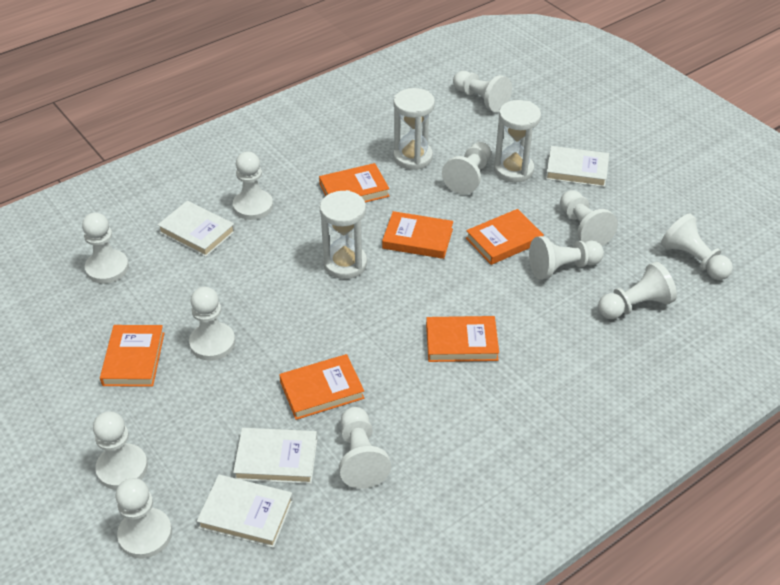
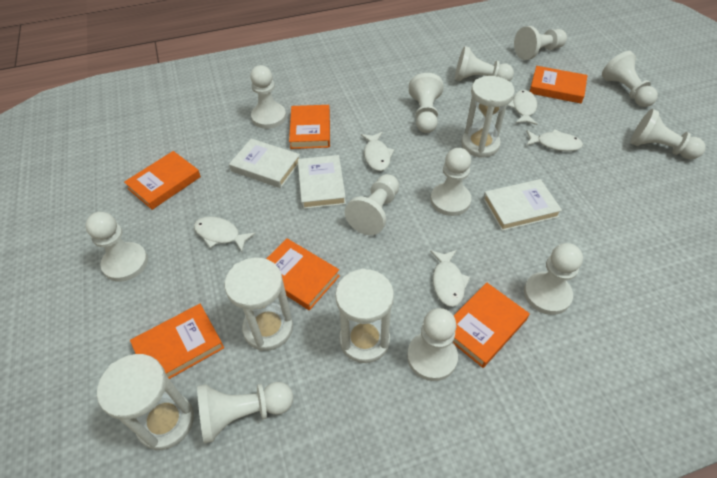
white book: [158,201,235,257] [197,475,293,548] [233,428,317,484] [546,146,609,187] = 4 -> [229,138,300,188] [298,155,346,209] [483,179,562,231] = 3
white fish: none = 0 -> [194,216,256,252] [361,132,395,171] [430,250,470,307] [508,90,538,125] [526,129,583,151] = 5
white hourglass: [320,190,367,279] [393,88,435,170] [494,100,541,182] = 3 -> [97,354,194,451] [225,257,293,351] [335,268,394,363] [461,76,515,158] = 4

